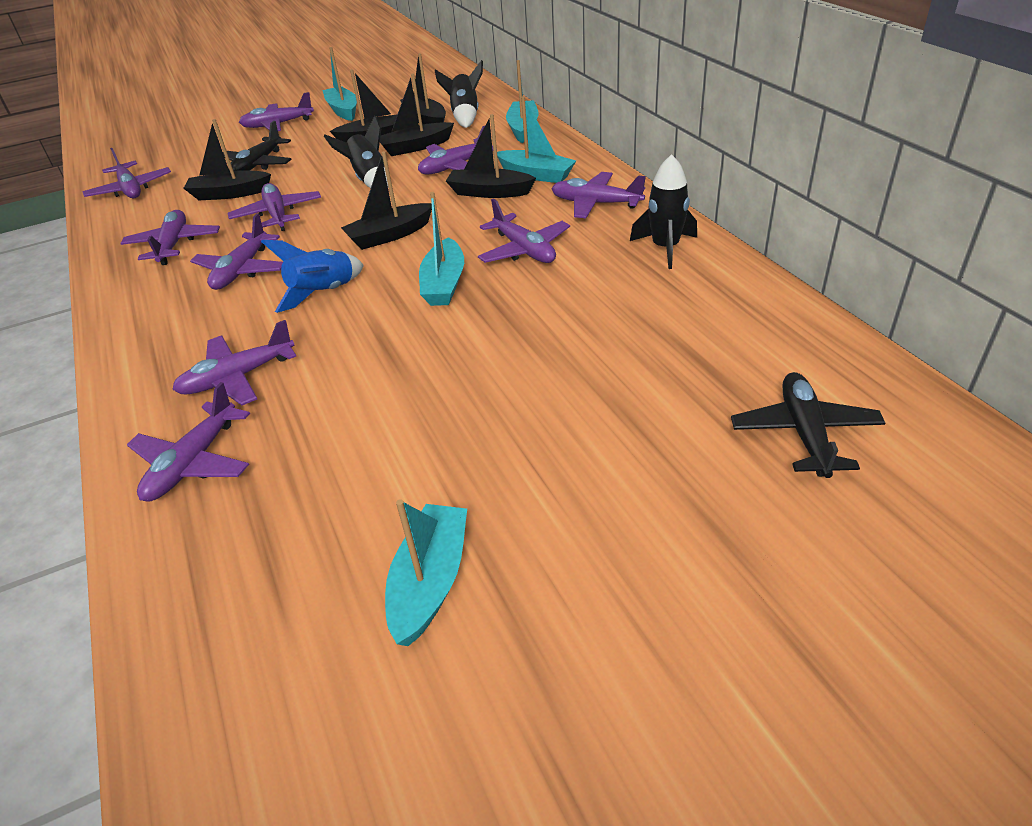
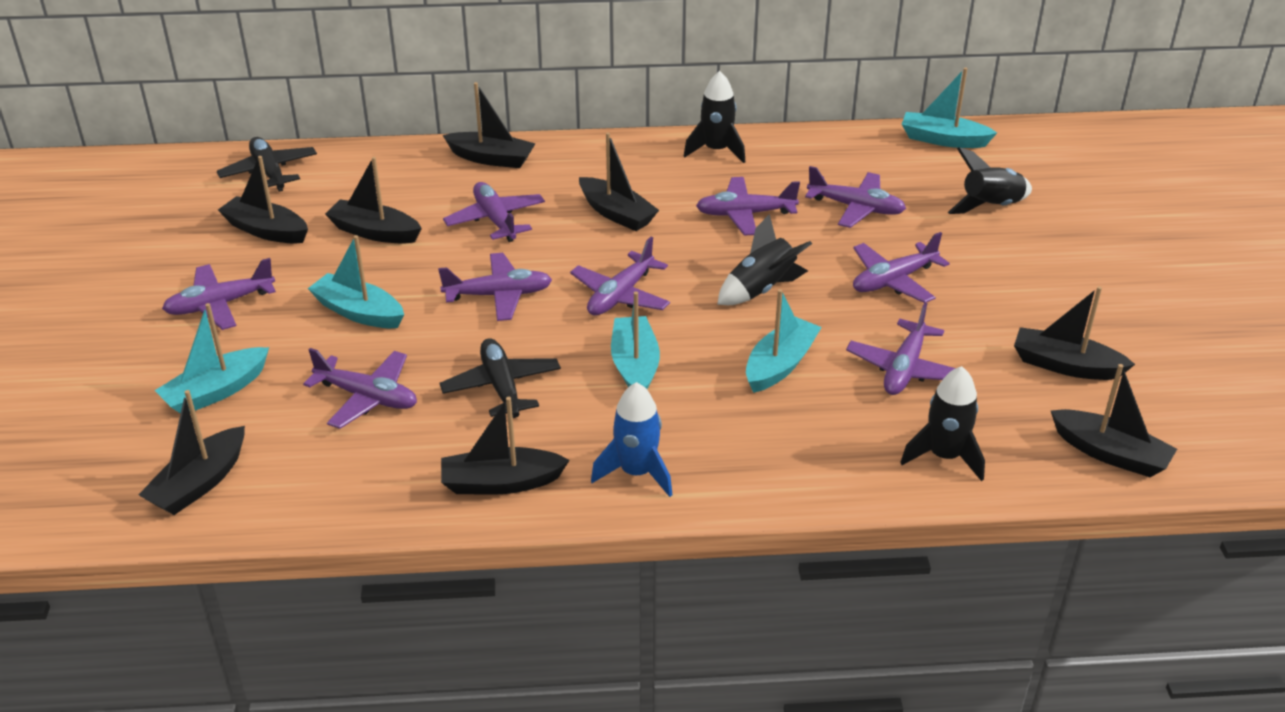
black boat: [183,119,271,200] [330,69,397,143] [341,151,432,250] [380,73,454,156] [400,53,446,124] [446,114,536,198] = 6 -> [138,390,245,515] [218,156,308,244] [325,157,422,243] [441,397,570,495] [443,82,535,168] [579,132,659,231] [1014,286,1135,380] [1051,364,1177,477] = 8
black rocket: [324,116,388,188] [435,60,483,128] [630,154,697,269] = 3 -> [684,71,745,163] [717,214,812,305] [900,366,985,481] [948,147,1032,214] = 4
purple plane: [83,148,171,198] [120,210,220,265] [127,382,250,502] [172,320,296,405] [190,213,283,290] [227,183,321,231] [239,92,314,131] [418,125,493,175] [478,199,570,263] [551,172,646,218] = 10 -> [162,258,276,330] [303,348,417,429] [438,253,552,321] [443,182,545,242] [570,237,670,316] [696,177,800,235] [805,166,906,228] [846,303,956,395] [853,232,950,303] = 9

